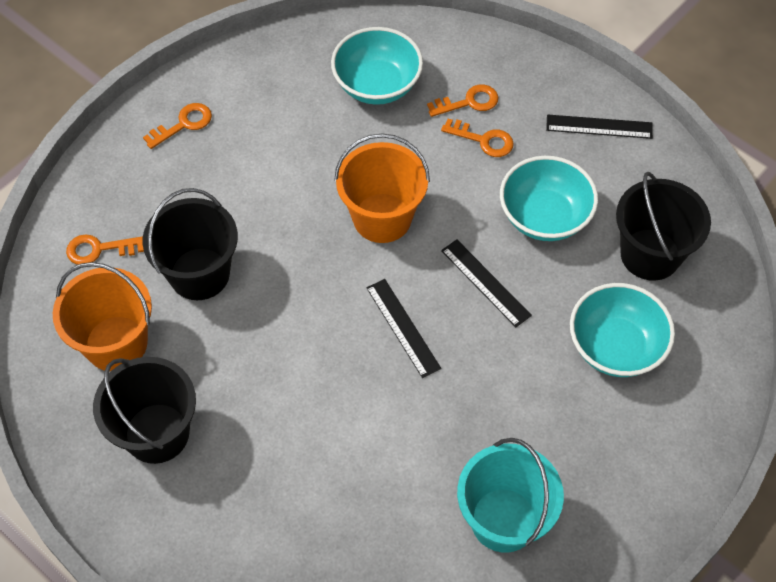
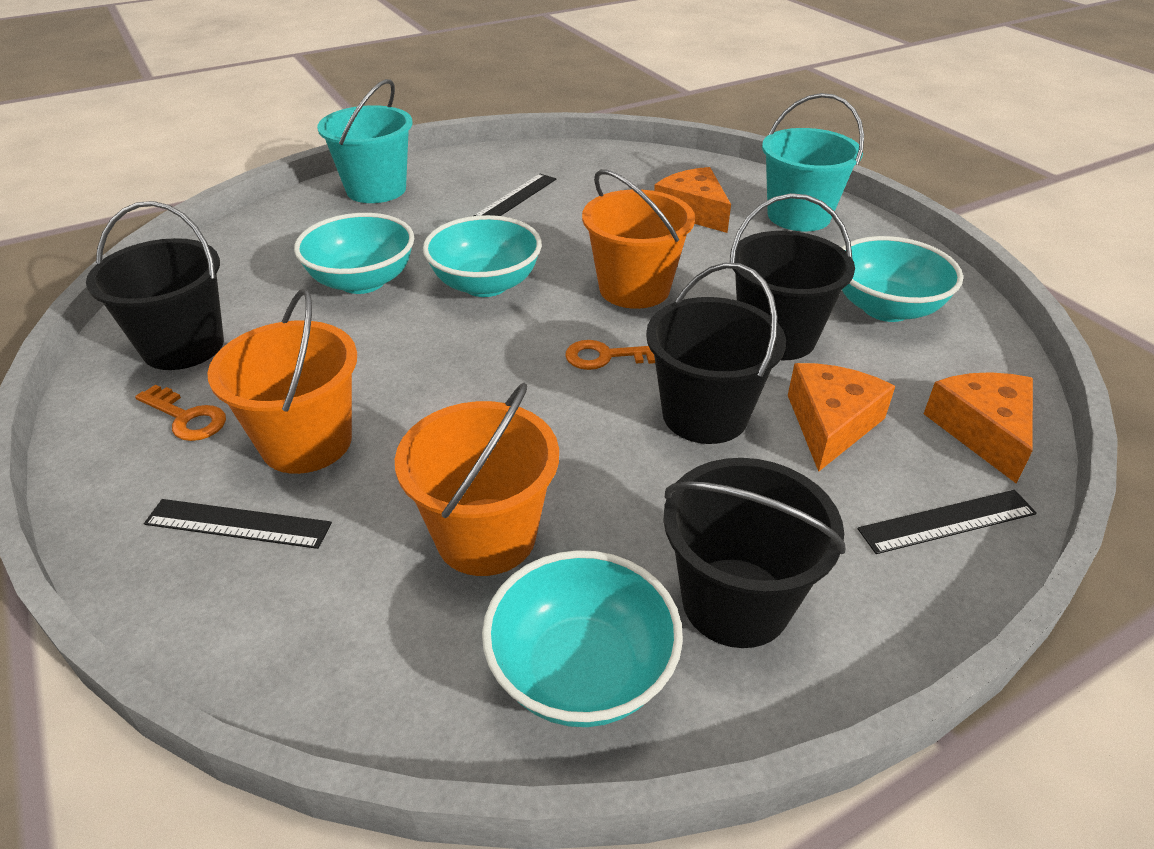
black bucket: [93,357,196,464] [142,188,238,300] [616,172,711,281] = 3 -> [86,201,224,370] [646,263,786,444] [664,458,846,648] [730,193,855,360] = 4
orange bucket: [53,262,152,372] [334,133,430,243] = 2 -> [207,288,357,474] [395,383,559,576] [582,169,695,309] = 3
orange cheese: none = 0 -> [654,167,731,233] [788,363,895,472] [924,372,1033,483] = 3
orange key: [66,234,144,265] [143,103,212,149] [427,84,499,117] [441,119,514,157] = 4 -> [135,385,226,441] [565,340,655,370] = 2
turquoise bowl: [331,27,423,105] [500,156,598,241] [570,283,675,377] = 3 -> [294,213,414,294] [423,215,542,297] [482,550,683,727] [841,236,963,322] = 4
turquoise bucket: [457,438,564,553] = 1 -> [317,79,412,203] [762,93,864,231] = 2

